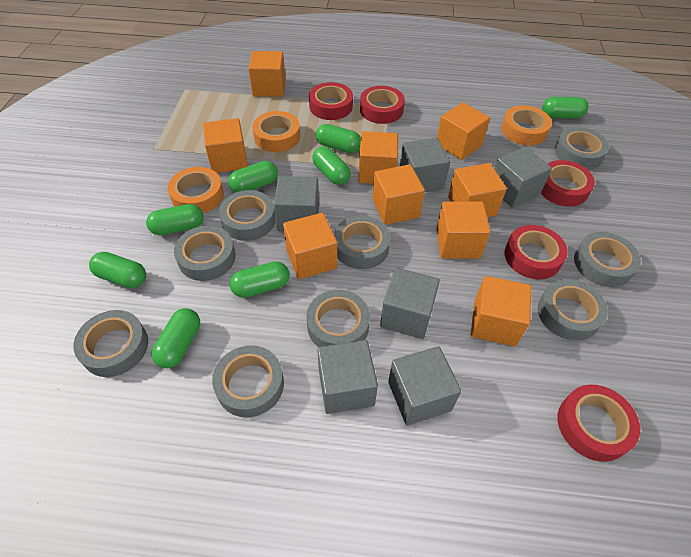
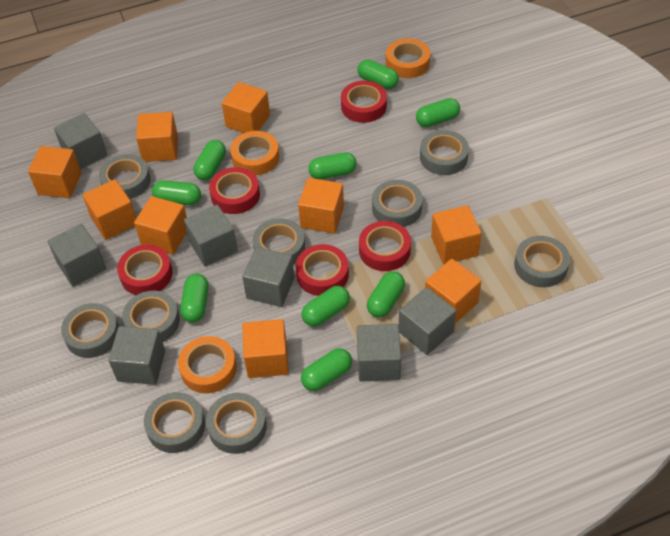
green capsule: [89,252,146,288] [146,204,204,235] [151,308,200,368] [228,161,278,193] [230,261,290,298] [312,146,351,185] [316,124,361,153] [542,97,588,118] = 8 -> [152,180,201,205] [180,274,209,322] [193,140,226,180] [301,286,350,326] [301,348,352,391] [308,152,357,180] [357,59,399,89] [367,271,405,317] [416,98,460,127] = 9
grey cube: [274,176,319,232] [317,340,378,414] [380,268,440,339] [388,346,461,426] [400,138,450,192] [494,147,552,208] = 6 -> [48,224,106,287] [54,113,107,169] [108,326,165,385] [184,205,238,266] [242,247,295,307] [357,324,401,382] [399,287,456,355] = 7

